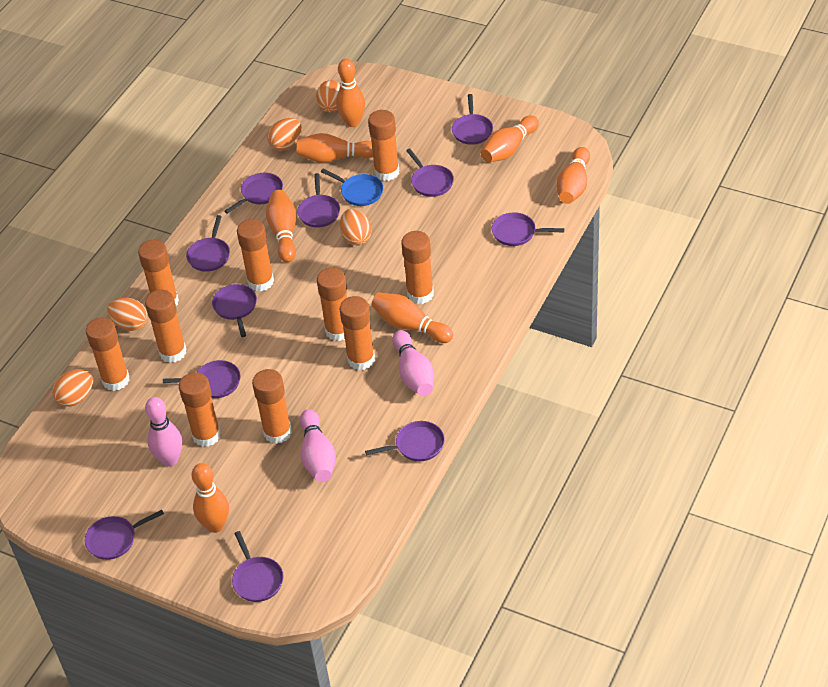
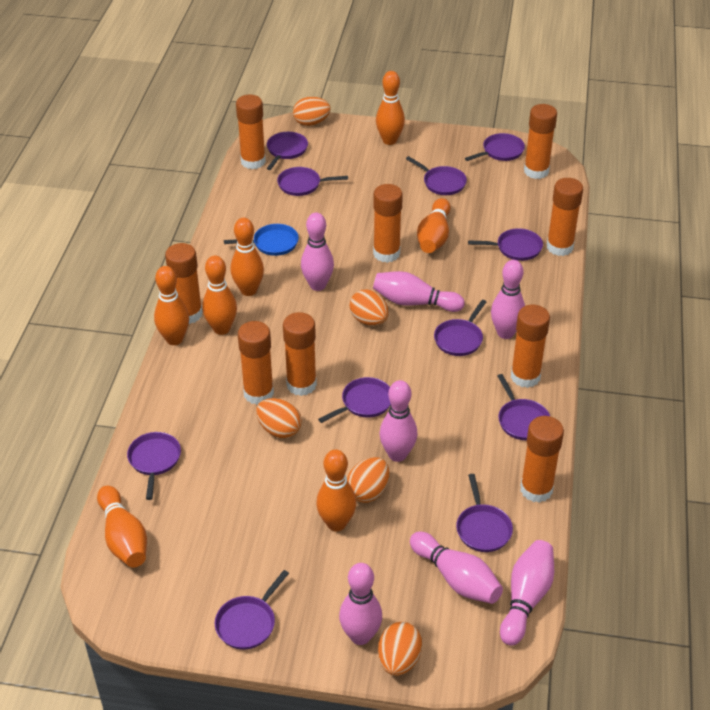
orange glue stick: [86,317,129,391] [138,240,179,305] [145,290,186,363] [179,372,221,447] [237,219,274,292] [252,369,292,444] [317,268,347,341] [340,296,375,370] [368,110,399,181] [401,231,434,304] = 10 -> [165,243,203,324] [236,95,266,169] [238,321,274,405] [283,312,317,396] [373,184,403,263] [511,305,550,388] [520,416,564,503] [524,104,557,179] [547,178,583,256] = 9
pink bowling pin: [145,397,182,466] [300,409,336,482] [392,330,434,396] = 3 -> [301,213,334,291] [339,563,382,645] [373,271,465,312] [379,380,417,462] [410,532,503,604] [491,260,525,339] [500,540,554,646] = 7

